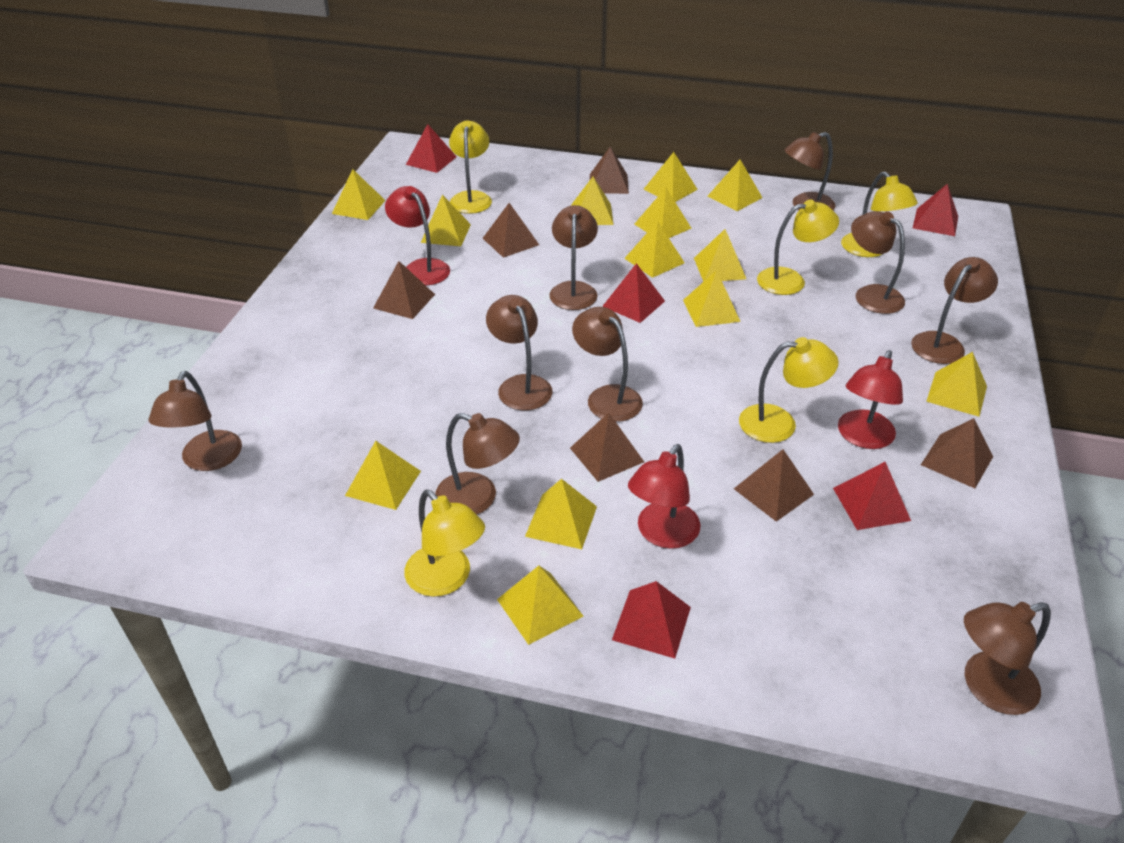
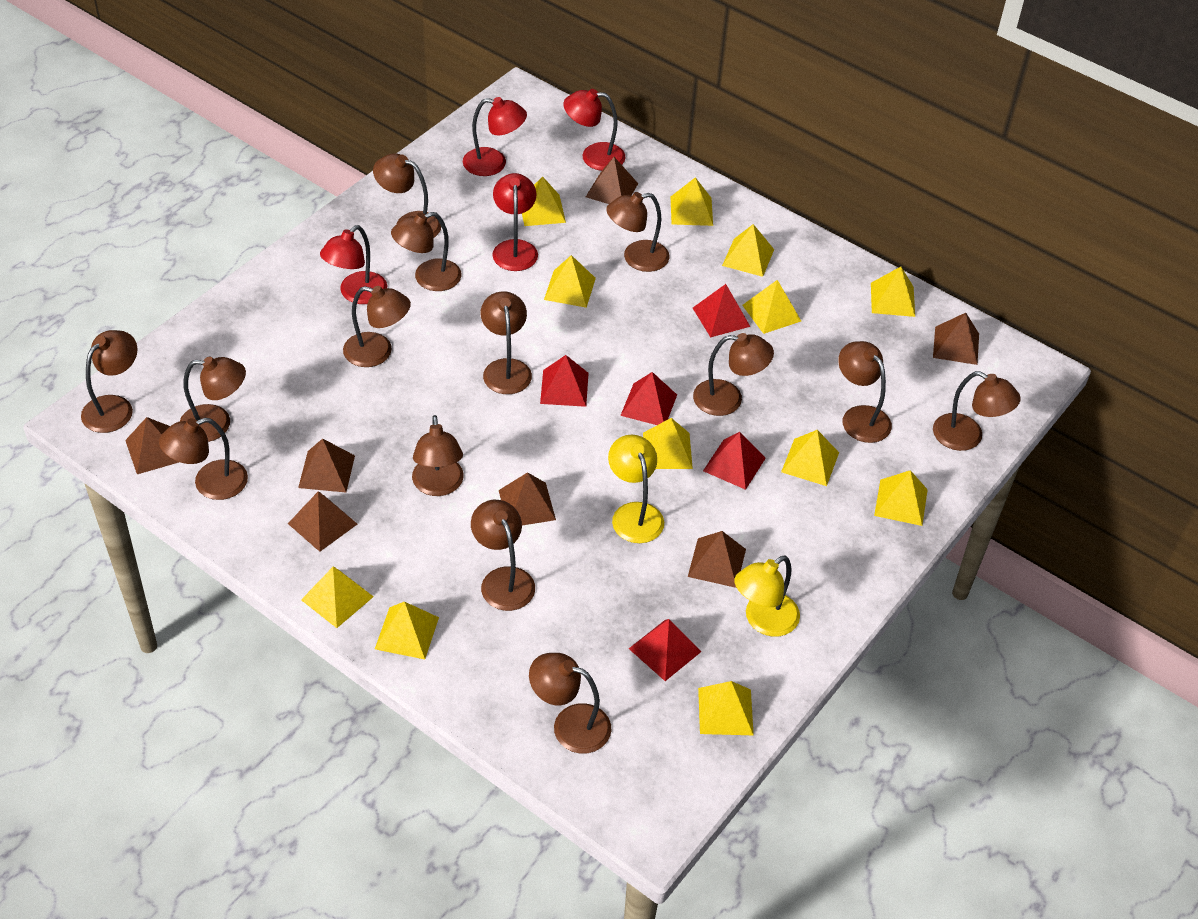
brown lamp: [148,371,242,471] [435,413,520,514] [486,295,552,410] [549,205,598,310] [572,307,643,422] [785,132,836,210] [851,211,905,314] [911,257,998,364] [964,602,1051,715] = 9 -> [81,330,138,433] [159,418,248,500] [179,357,246,442] [343,286,411,367] [373,153,441,238] [391,212,462,291] [412,415,464,496] [471,500,535,611] [481,291,532,394] [529,653,611,754] [606,192,670,272] [693,333,774,416] [838,341,892,443] [933,371,1021,451] = 14
brown pyramid: [373,261,435,319] [483,203,539,258] [570,413,644,482] [590,146,629,194] [734,449,814,522] [921,418,993,488] = 6 -> [125,417,179,474] [288,491,357,552] [298,438,355,492] [499,472,556,526] [586,157,638,204] [688,531,746,588] [933,313,979,365] = 7
red lamp: [385,186,450,286] [628,444,701,549] [838,350,903,449] = 3 -> [320,225,387,304] [463,97,527,176] [492,173,538,271] [563,89,625,171] = 4
yellow lamp: [404,490,485,597] [449,120,492,214] [739,337,839,443] [757,200,839,295] [841,172,918,257] = 5 -> [608,435,664,543] [734,555,800,637] = 2
yellow pyramid: [332,169,386,220] [345,441,421,510] [421,195,471,246] [497,566,584,645] [525,479,597,549] [571,177,614,225] [624,221,685,278] [634,188,692,238] [643,152,698,202] [683,270,741,327] [694,229,746,282] [707,160,763,211] [926,352,987,417] = 13 -> [301,566,374,628] [375,602,439,659] [522,177,566,226] [544,255,596,308] [643,418,693,469] [671,177,713,226] [698,681,754,735] [722,224,774,277] [742,280,801,334] [781,430,839,486] [871,267,915,317] [874,470,928,526] = 12

